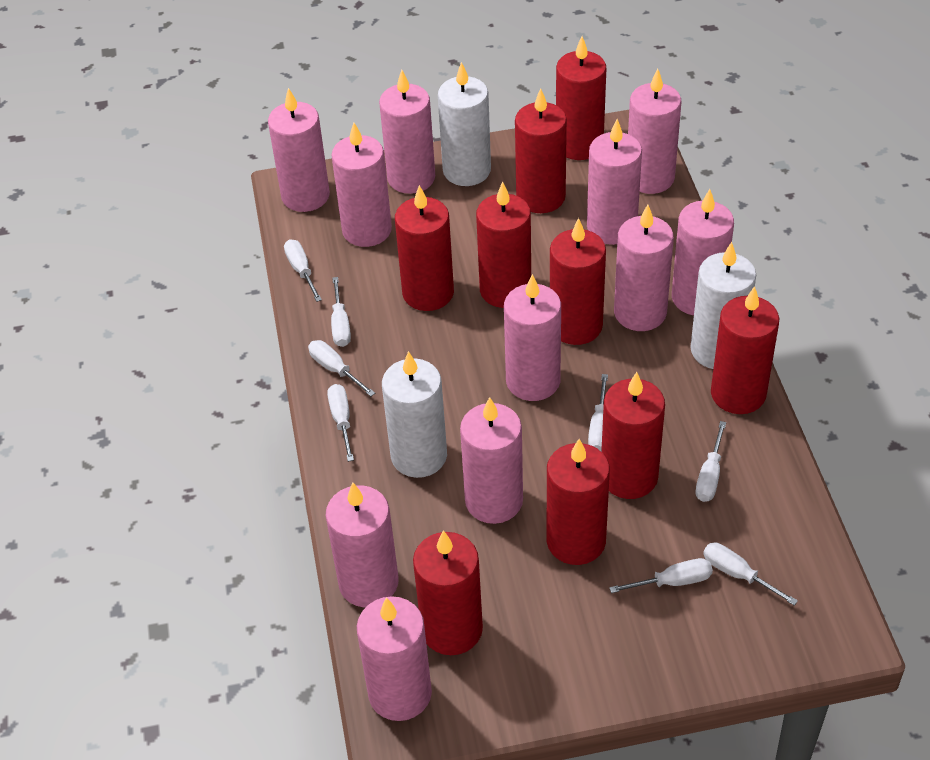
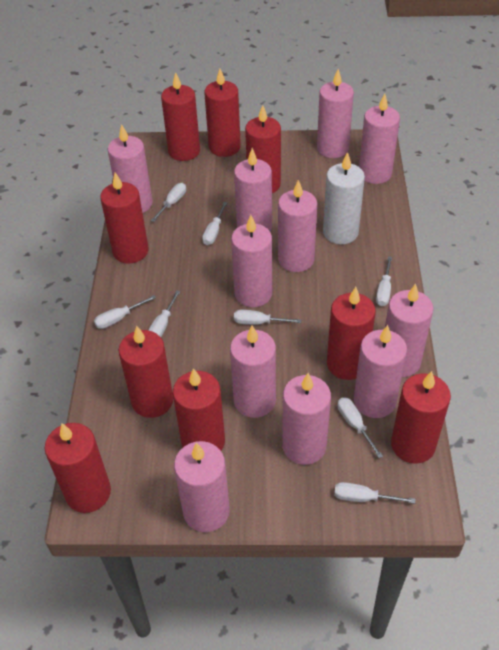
white candle: [382,351,447,478] [438,62,491,186] [690,242,756,369] = 3 -> [323,152,365,244] = 1

